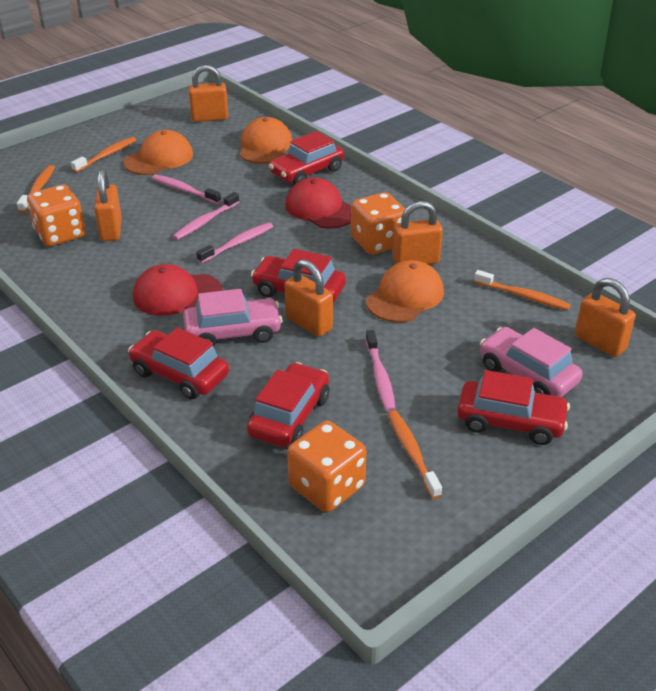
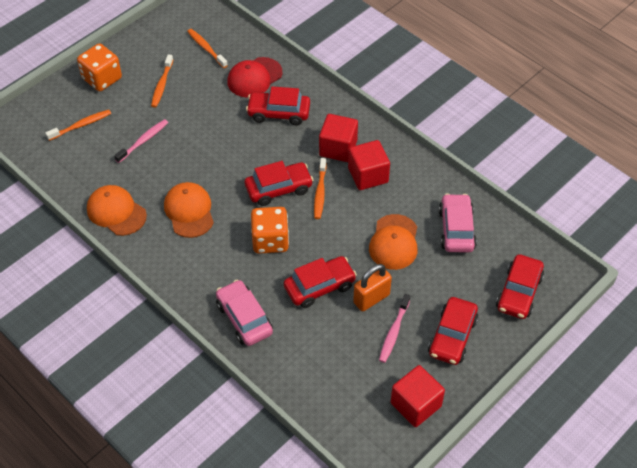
orange dice: [27,185,85,246] [287,421,367,512] [351,192,405,254] = 3 -> [77,43,122,91] [251,207,289,254] = 2
orange padlock: [94,169,122,241] [188,65,228,122] [284,259,333,337] [393,201,443,264] [575,278,636,357] = 5 -> [353,264,392,312] = 1
pink toothbrush: [152,174,221,204] [172,192,239,240] [196,223,273,263] [366,330,395,412] = 4 -> [114,119,168,163] [379,294,410,363] = 2
red cap: [133,264,223,316] [285,177,351,228] = 2 -> [227,57,282,98] = 1
red cube: none = 0 -> [319,114,358,162] [348,140,390,190] [391,365,445,427] = 3

